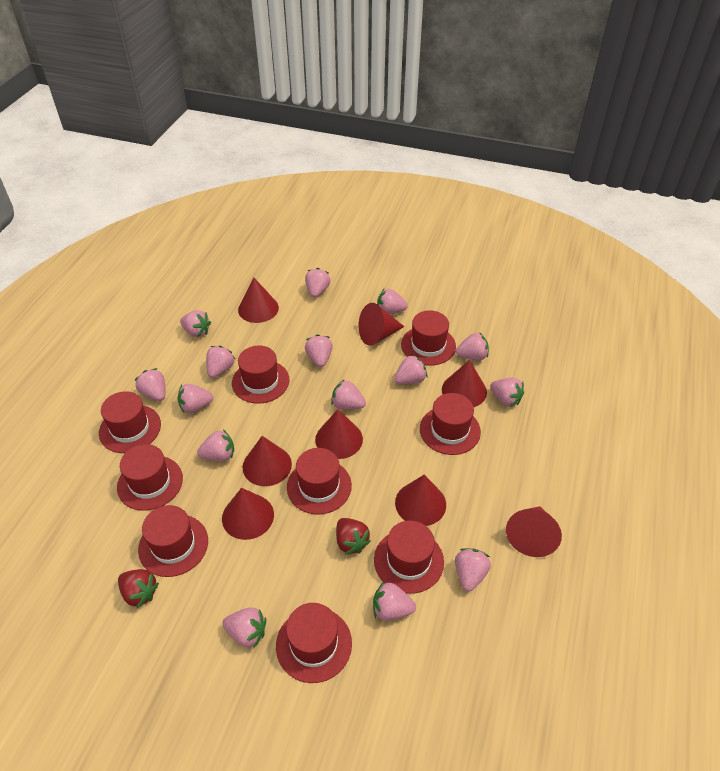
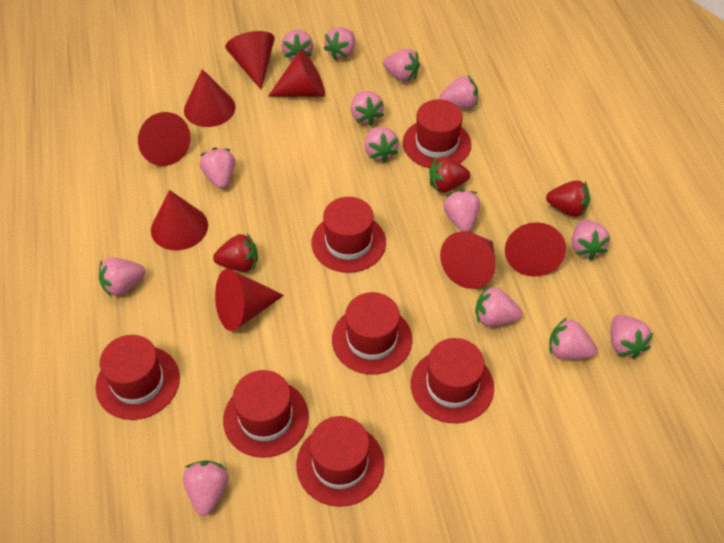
pink strawberry: [135,368,165,401] [177,384,213,413] [180,310,211,337] [197,429,234,462] [206,346,236,378] [222,608,266,648] [305,268,330,298] [305,334,333,367] [331,379,366,410] [373,582,416,621] [377,289,408,314] [394,354,428,384] [455,548,491,591] [456,332,489,360] [490,378,524,407] = 15 -> [99,257,145,296] [183,460,228,516] [200,148,235,189] [281,29,313,60] [324,27,355,60] [351,91,384,126] [364,127,399,163] [383,49,420,82] [439,76,478,109] [443,190,480,232] [476,286,522,326] [549,317,597,359] [572,220,611,260] [611,315,653,359] = 14
red hat: [99,391,161,453] [117,444,183,511] [138,505,208,577] [232,345,290,404] [276,603,352,683] [287,448,352,514] [374,521,444,594] [401,310,456,366] [420,393,481,455] = 9 -> [96,335,180,420] [223,370,309,458] [296,416,385,507] [312,197,386,273] [332,292,412,375] [403,99,471,168] [411,338,494,423] = 7
red strawberry: [118,569,159,608] [336,518,371,555] = 2 -> [213,234,258,272] [429,156,470,192] [546,180,590,217] = 3

